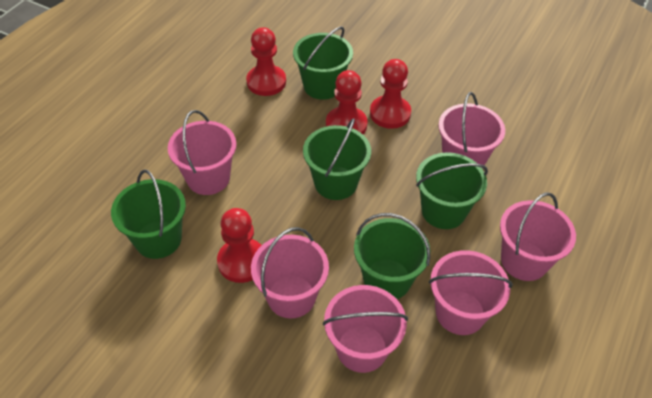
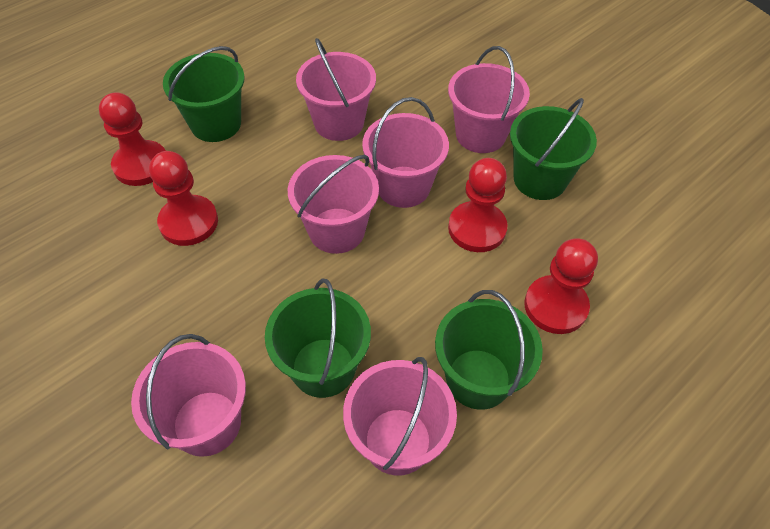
green bucket: [111,169,186,259] [293,26,353,100] [303,118,371,200] [354,213,431,299] [416,152,488,229] = 5 -> [163,46,245,142] [265,278,371,398] [435,290,543,410] [510,98,597,200] = 4

